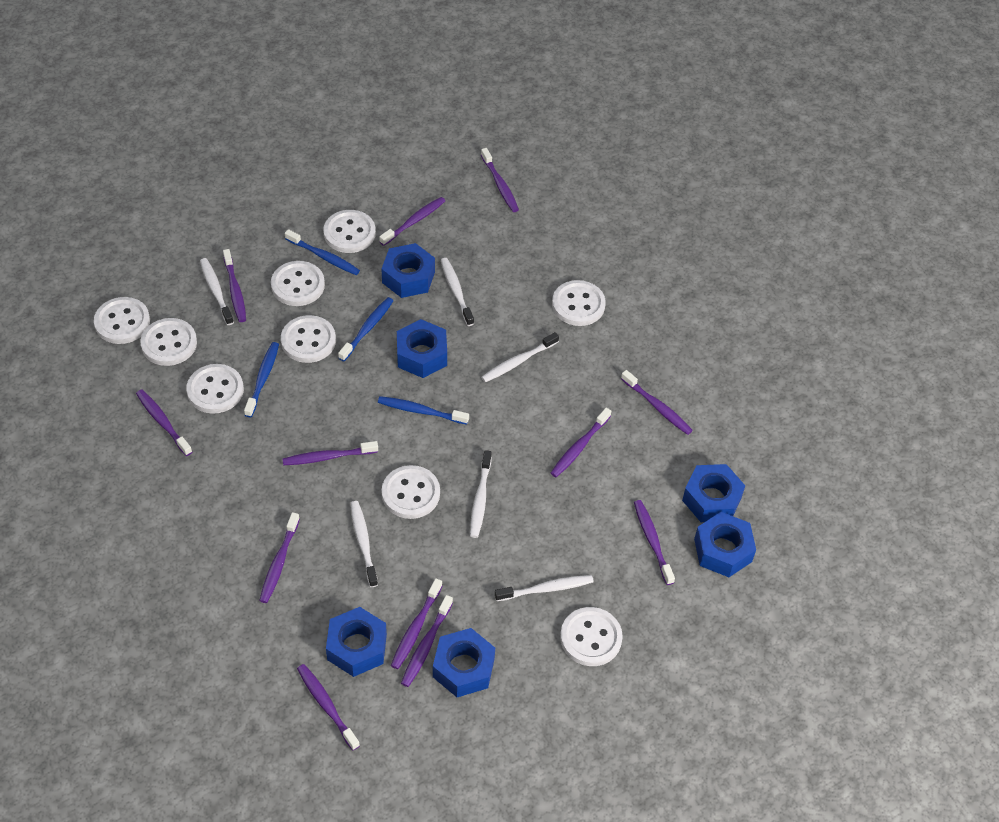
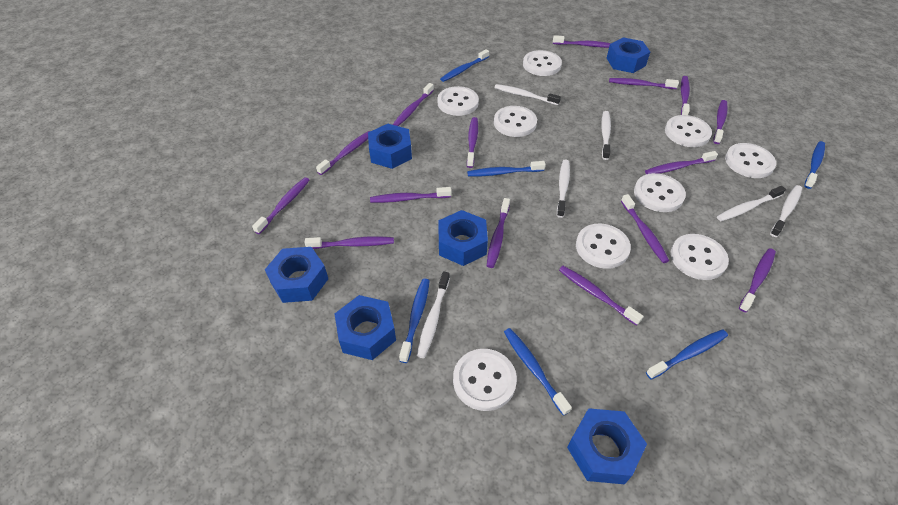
blue toothbrush: [244,342,279,417] [285,229,360,275] [338,297,394,361] [378,396,469,425] = 4 -> [399,279,430,363] [440,49,489,82] [467,161,546,177] [504,328,572,416] [646,329,728,379] [804,141,825,189] = 6
purple toothbrush: [136,389,192,456] [223,249,246,322] [259,512,300,603] [282,441,378,466] [297,664,360,751] [379,197,445,246] [391,578,442,669] [401,595,453,687] [481,148,519,212] [551,408,611,477] [621,370,693,435] [634,500,675,585] = 12 -> [252,177,309,234] [305,237,394,249] [316,131,370,175] [370,187,451,203] [393,83,434,126] [467,117,478,168] [487,198,510,268] [553,35,611,48] [559,266,643,326] [609,78,679,89] [621,194,669,263] [645,151,718,174] [681,76,690,115] [713,100,728,144] [739,248,776,313] = 15

